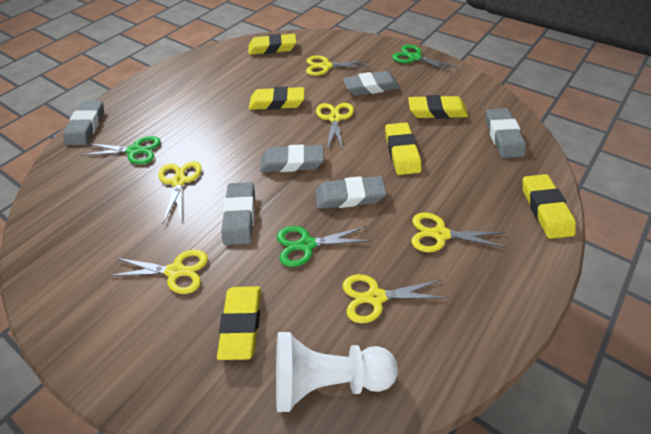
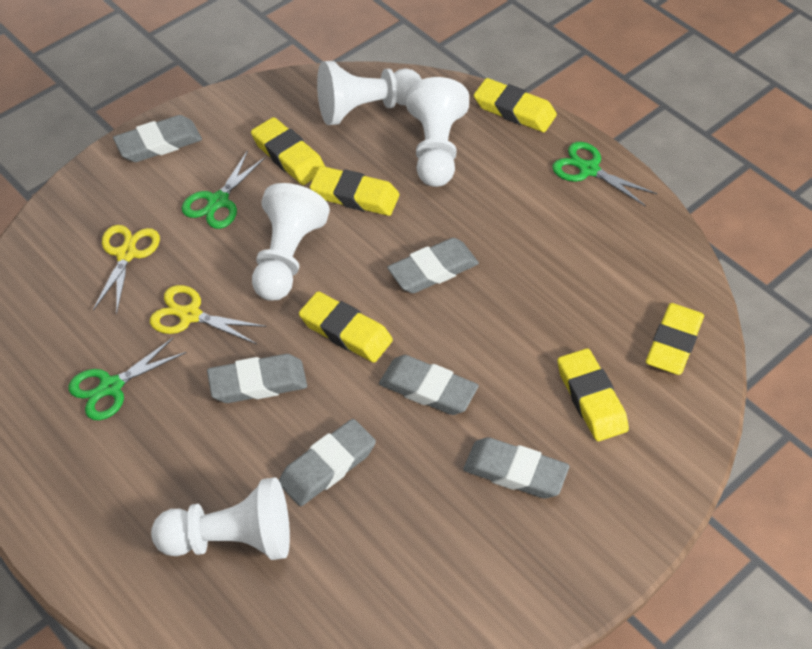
white pawn: [276,332,398,412] = 1 -> [151,477,290,560] [252,183,330,301] [317,61,421,125] [406,77,469,187] = 4
yellow scissors: [108,250,208,294] [158,161,202,223] [306,55,370,76] [316,103,354,150] [343,274,448,323] [412,212,508,252] = 6 -> [93,225,160,314] [150,285,267,344] = 2

